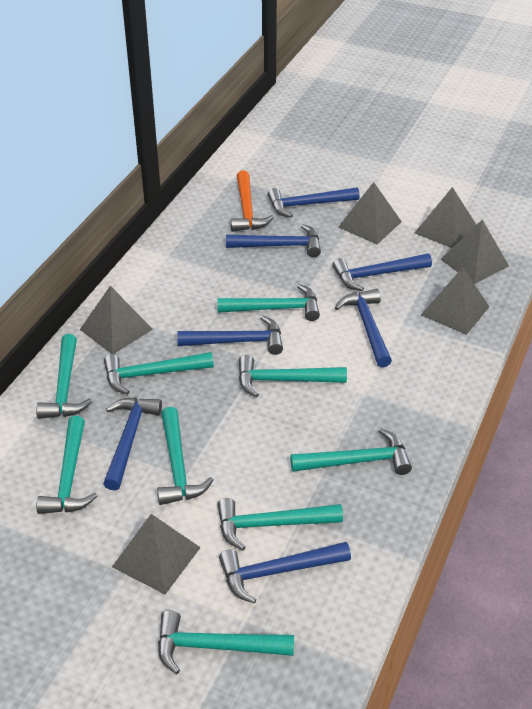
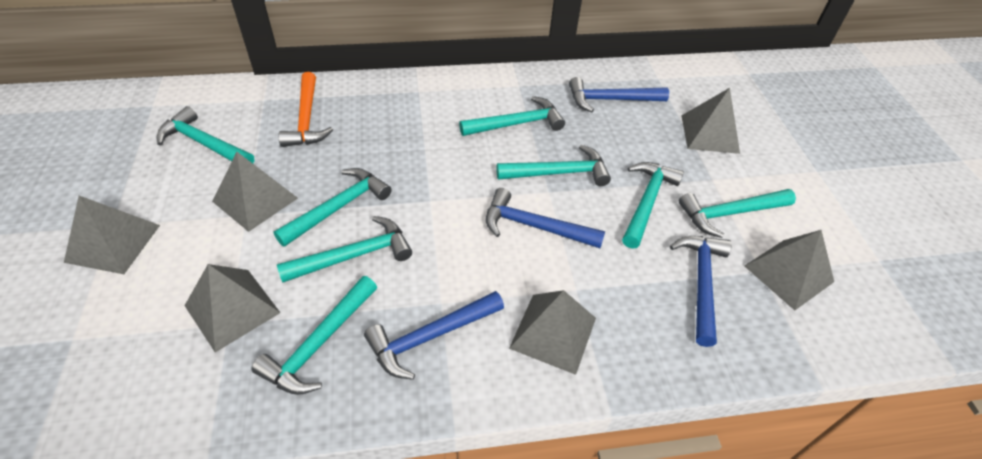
blue hammer: [103,397,162,490] [177,316,283,355] [219,542,351,604] [226,224,321,257] [268,187,360,218] [332,254,432,291] [335,289,392,367] = 7 -> [364,291,504,380] [486,188,605,248] [569,77,669,112] [670,236,731,347] = 4
turquoise hammer: [36,334,92,419] [36,416,97,514] [104,352,214,395] [157,407,214,505] [158,610,294,674] [217,498,343,550] [218,284,320,321] [239,355,347,397] [290,429,412,475] = 9 -> [157,106,254,163] [251,276,377,395] [274,168,391,247] [277,216,412,283] [459,96,565,136] [496,145,611,186] [622,162,684,249] [679,189,796,238] = 8

